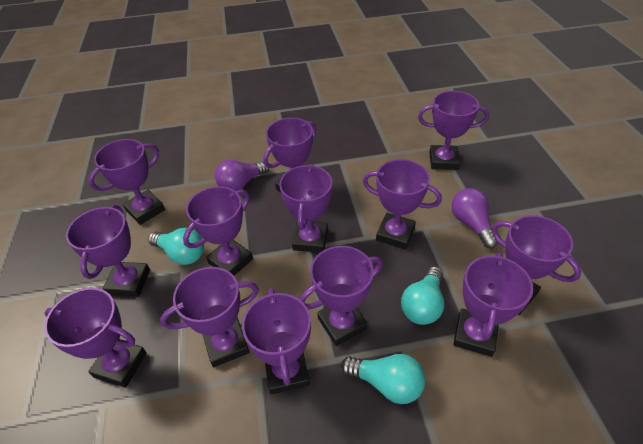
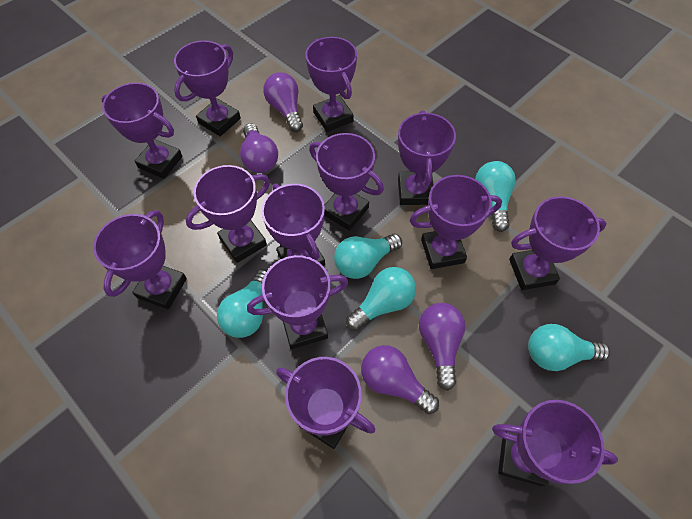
purple light bulb: [215,160,269,191] [451,188,498,248] = 2 -> [240,123,278,173] [263,72,303,132] [361,345,439,414] [419,303,465,391] = 4
turquoise light bulb: [148,228,204,265] [341,354,425,404] [401,266,444,325] = 3 -> [217,269,267,338] [334,234,402,279] [346,267,416,331] [475,161,516,232] [528,324,610,371] = 5

